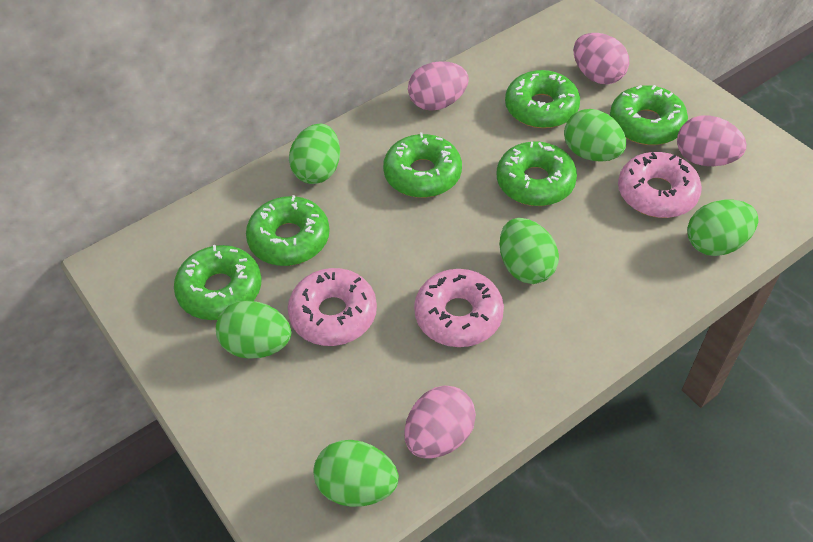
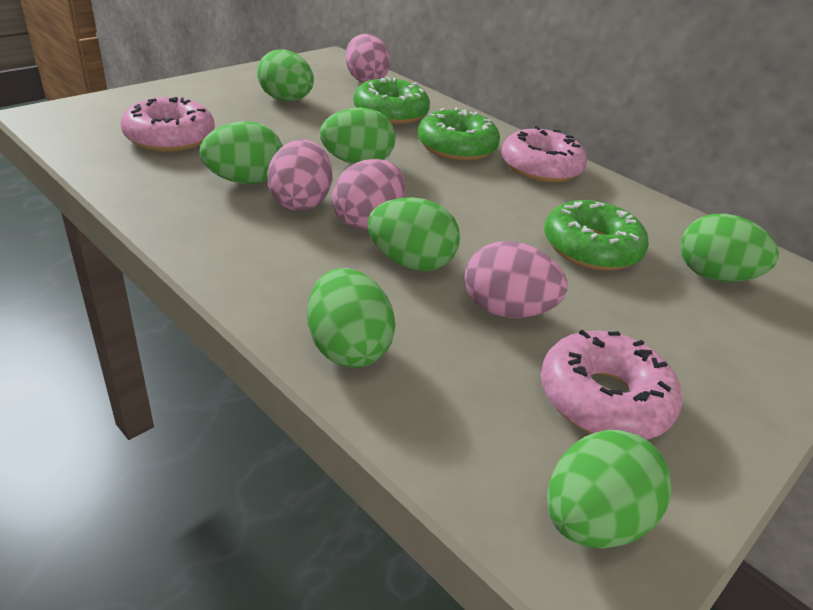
green donut: [174,245,262,320] [246,195,330,266] [383,133,462,198] [497,142,577,206] [505,70,580,128] [610,85,688,145] = 6 -> [353,77,430,125] [417,107,500,161] [544,200,649,271] = 3
green egg: [216,301,291,359] [289,124,340,184] [313,440,399,507] [499,218,559,284] [564,109,626,162] [687,199,758,256] = 6 -> [200,121,283,184] [257,50,314,101] [307,268,395,368] [320,107,395,164] [368,197,460,271] [547,430,672,549] [680,214,779,282] = 7

